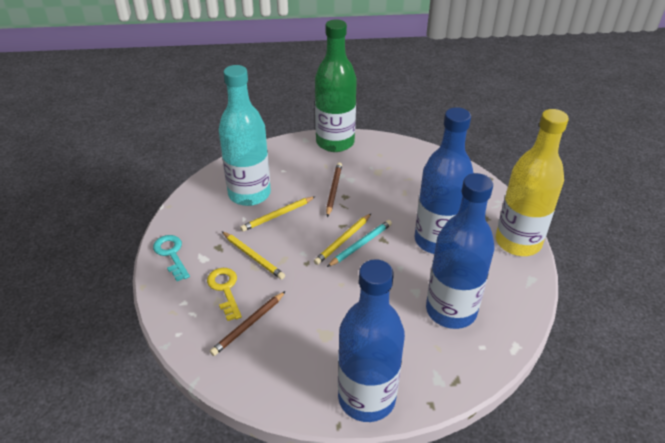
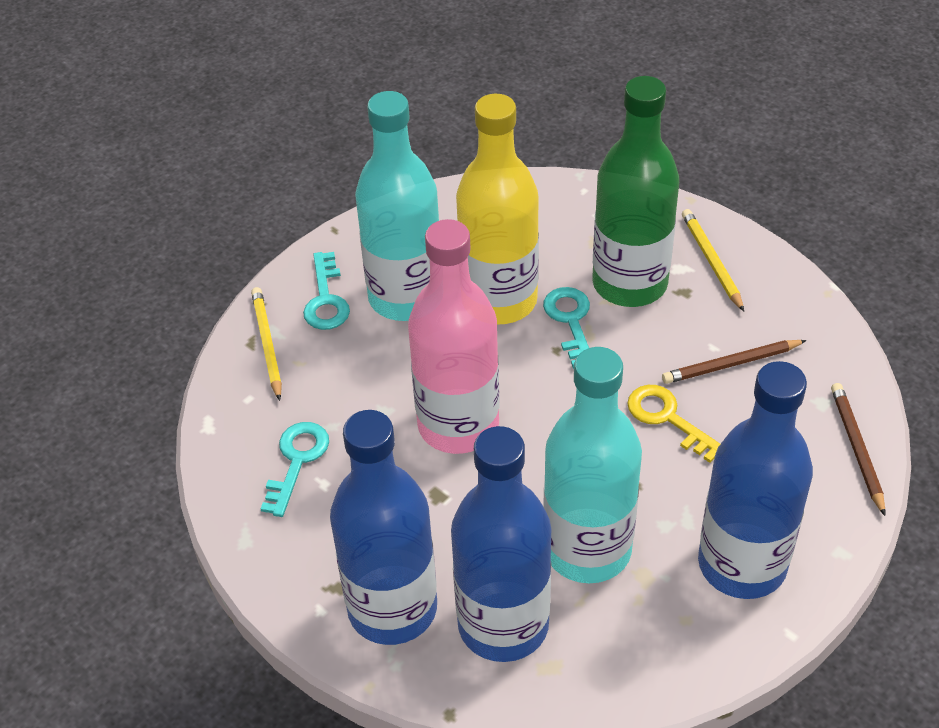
pink bottle: none = 0 -> [408,219,499,454] = 1
turquoise bottle: [219,65,271,206] = 1 -> [355,91,439,321] [543,347,642,583] = 2
turquoise key: [153,235,190,281] = 1 -> [261,422,329,517] [303,252,350,330] [543,287,590,369] = 3
turquoise pencil: [327,220,392,267] = 1 -> none = 0
yellow pencil: [222,231,285,279] [240,196,316,232] [314,214,371,265] = 3 -> [251,287,282,401] [682,209,744,311] = 2

